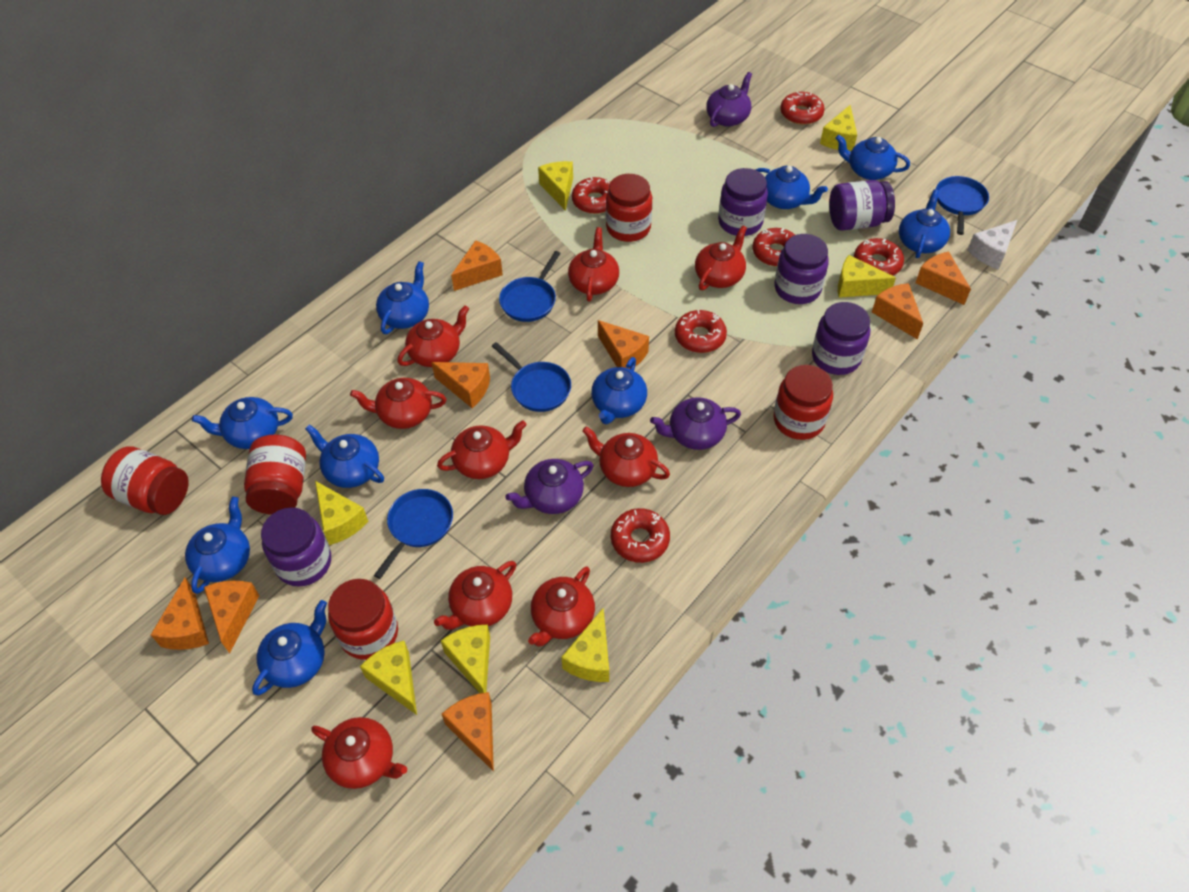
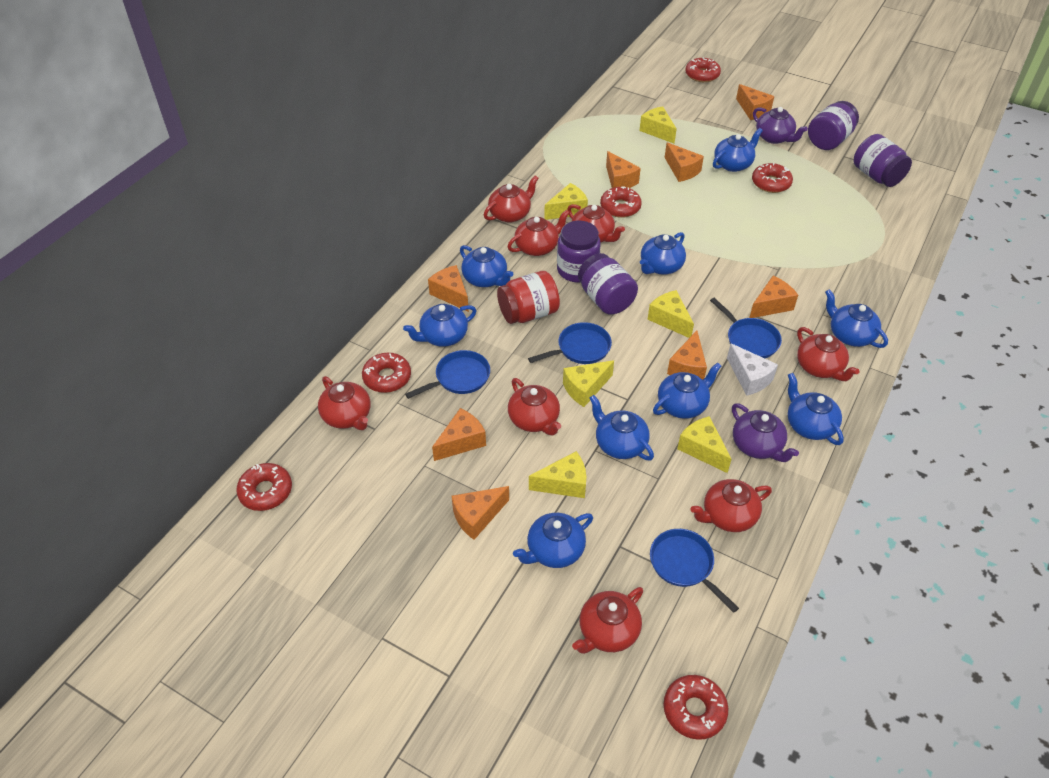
purple jar: [261,507,331,587] [718,168,768,236] [775,234,829,304] [812,302,870,375] [829,180,895,231] = 5 -> [557,221,601,282] [578,253,638,315] [808,101,859,150] [853,134,912,187] = 4
purple teapot: [505,459,593,514] [650,397,741,450] [706,72,752,127] = 3 -> [732,403,799,462] [753,107,808,144] = 2
red jar: [101,446,188,515] [244,435,306,515] [328,579,398,660] [606,174,652,242] [774,365,833,440] = 5 -> [497,271,560,324] = 1
red teapot: [311,717,407,789] [350,378,446,429] [397,305,469,367] [434,561,516,630] [437,420,527,479] [528,566,595,646] [568,227,619,302] [582,426,670,487] [695,225,747,290] = 9 -> [318,376,371,430] [484,175,539,223] [508,210,569,256] [508,378,561,435] [567,204,625,243] [572,587,643,654] [691,479,772,532] [797,327,859,381] = 8
yellow cheese: [315,481,369,545] [360,641,417,715] [441,624,490,693] [538,161,573,211] [561,608,609,682] [820,105,857,151] [838,255,896,298] = 7 -> [529,451,586,498] [544,183,588,220] [563,360,614,407] [639,106,677,144] [647,290,694,338] [677,416,731,473] = 6

